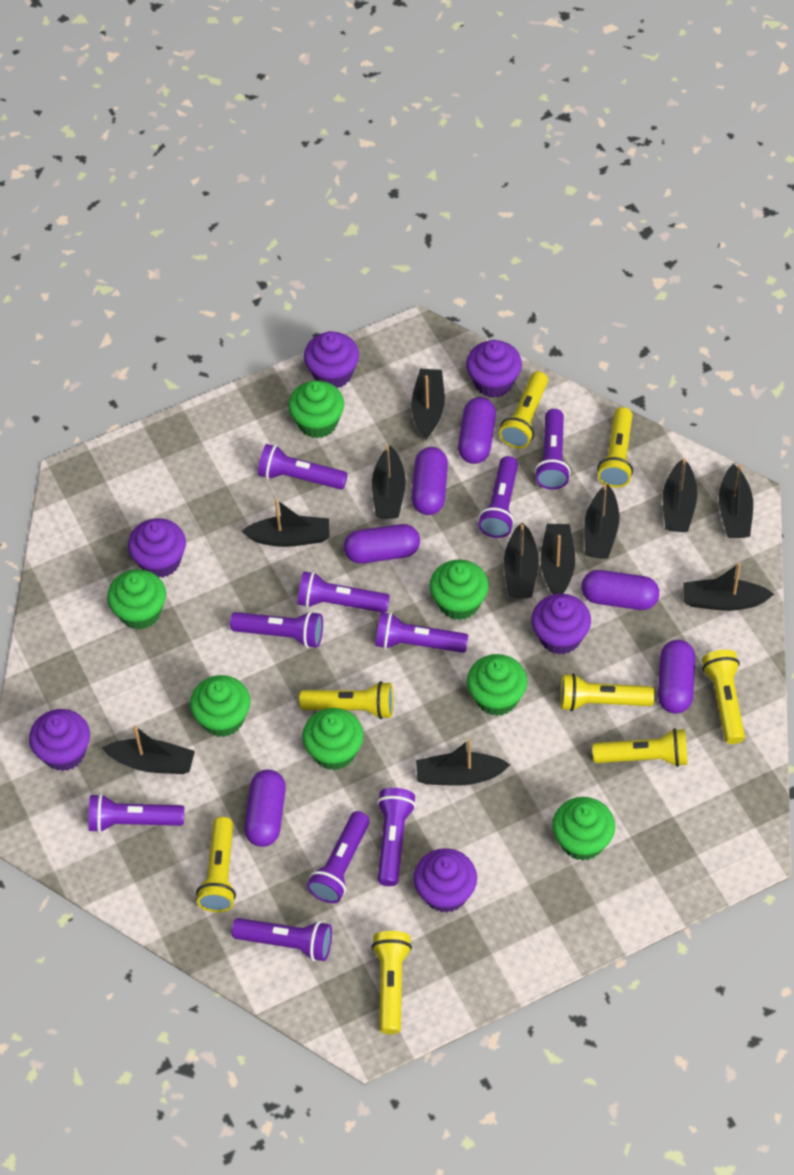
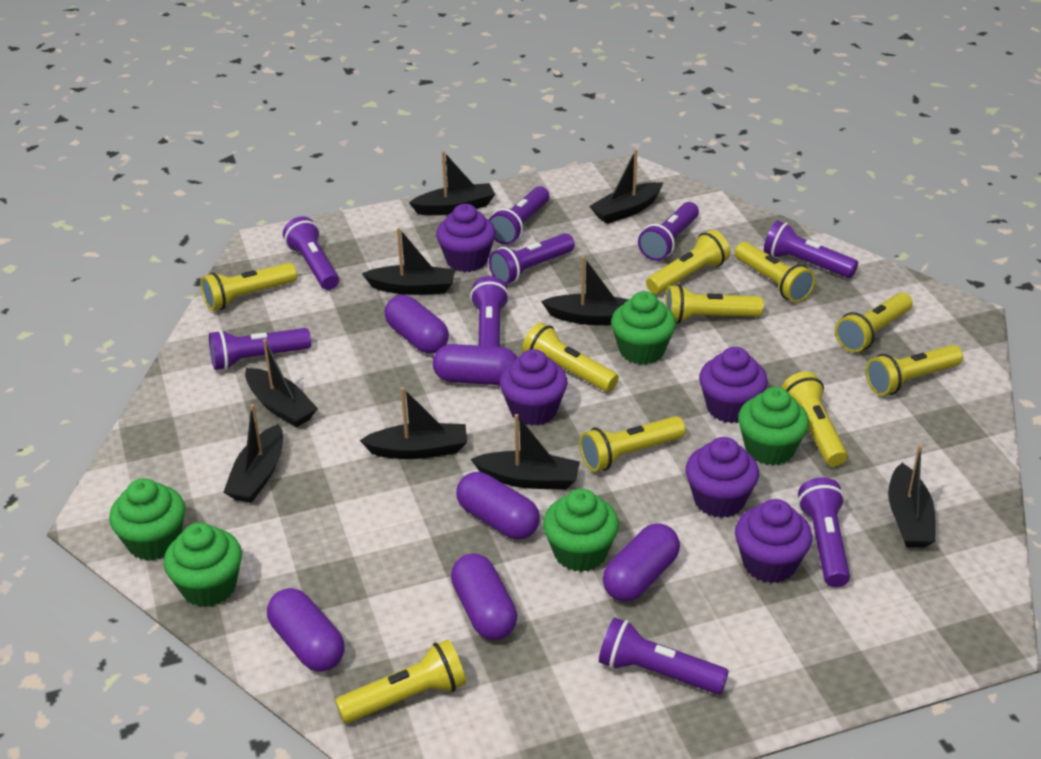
black boat: [102,725,195,774] [241,499,329,547] [372,445,406,519] [411,369,445,440] [416,739,510,786] [504,522,539,598] [540,524,575,594] [584,484,619,559] [663,458,697,532] [683,563,774,611] [719,464,753,538] = 11 -> [223,404,283,503] [245,339,318,427] [360,387,467,459] [362,228,455,295] [409,151,495,215] [471,414,580,490] [541,256,629,325] [589,149,663,224] [888,445,935,547] = 9
green cupcake: [107,569,166,630] [190,675,250,737] [288,380,344,438] [302,708,364,770] [429,560,489,620] [467,654,527,716] [552,797,615,861] = 7 -> [109,478,185,561] [164,523,242,607] [543,489,619,572] [611,291,676,365] [738,387,809,465] = 5
purple cupcake: [29,709,90,771] [128,518,186,578] [304,331,359,388] [414,848,477,913] [466,340,522,398] [531,594,591,655] = 6 -> [436,204,496,272] [500,349,567,426] [686,437,759,518] [699,347,768,423] [735,499,812,583] = 5
purple flashlight: [88,794,184,833] [230,611,323,648] [232,918,332,961] [258,444,348,490] [297,571,390,613] [307,811,370,903] [375,612,468,653] [377,788,416,886] [478,456,518,538] [534,409,570,490] = 10 -> [209,328,311,370] [283,217,339,290] [470,276,509,347] [489,186,549,245] [489,233,575,284] [599,617,729,695] [638,202,699,261] [764,221,858,278] [798,477,850,587] = 9
yellow flashlight: [196,817,236,912] [299,681,393,719] [372,931,412,1034] [499,371,548,449] [560,673,655,711] [592,728,688,767] [597,407,633,488] [702,650,745,744] = 8 -> [201,263,297,311] [335,639,466,723] [522,322,619,392] [580,416,686,472] [646,230,730,294] [665,284,764,324] [734,242,815,303] [781,371,848,467] [835,292,913,353] [866,345,963,396] = 10

